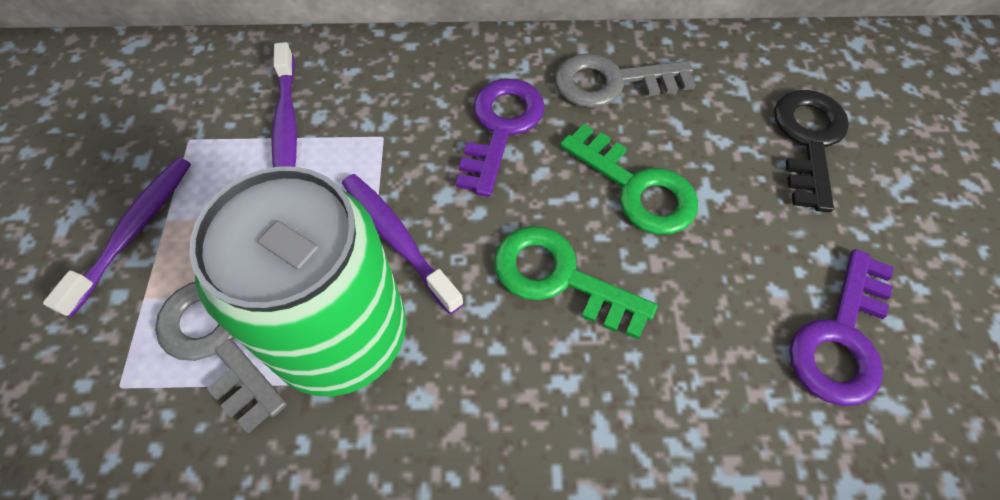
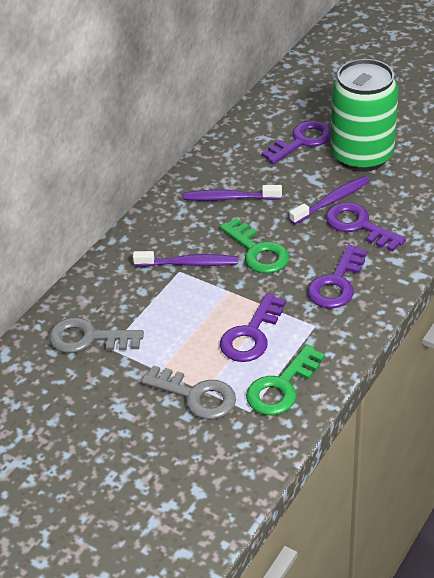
black key: [774,90,849,212] = 1 -> none = 0
purple key: [456,78,545,197] [790,249,894,406] = 2 -> [220,293,286,362] [261,121,331,164] [308,245,367,308] [326,202,406,252] = 4

